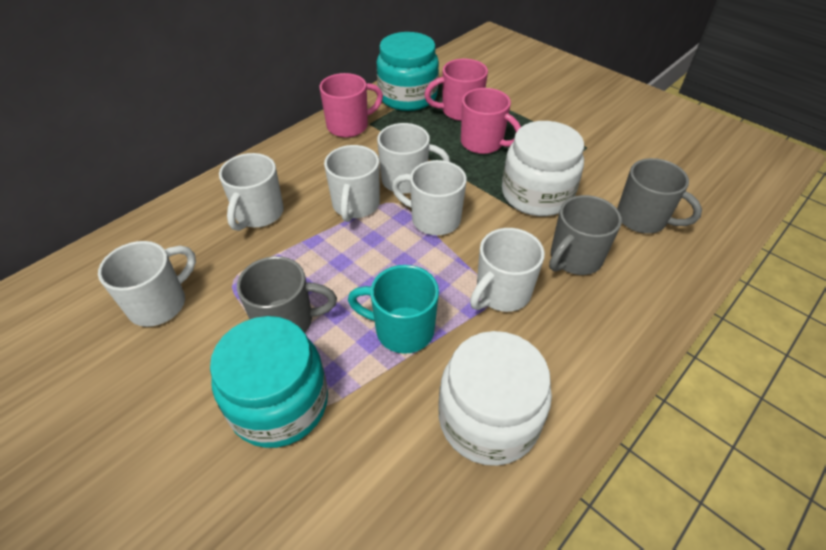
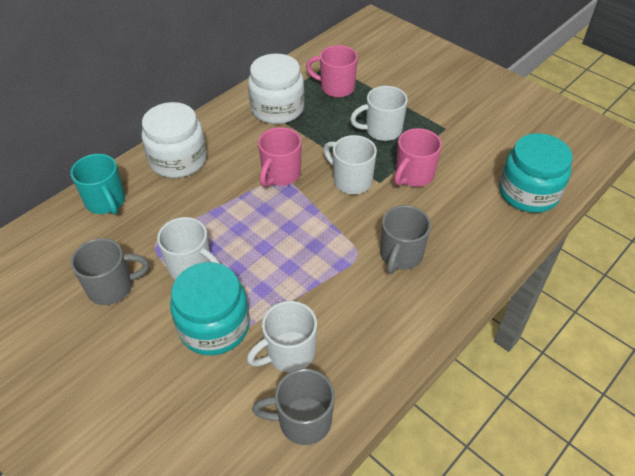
white mug: [98,241,196,327] [219,153,284,231] [324,145,380,222] [377,123,450,194] [392,160,467,235] [470,228,545,312] = 6 -> [157,217,220,280] [247,301,317,372] [323,135,377,194] [350,86,408,141] = 4

